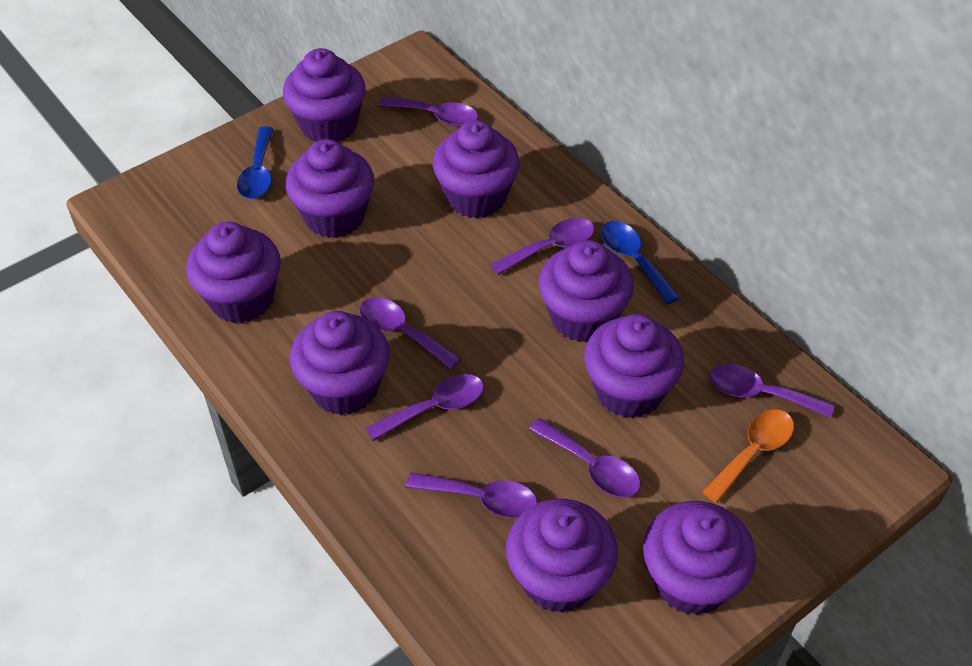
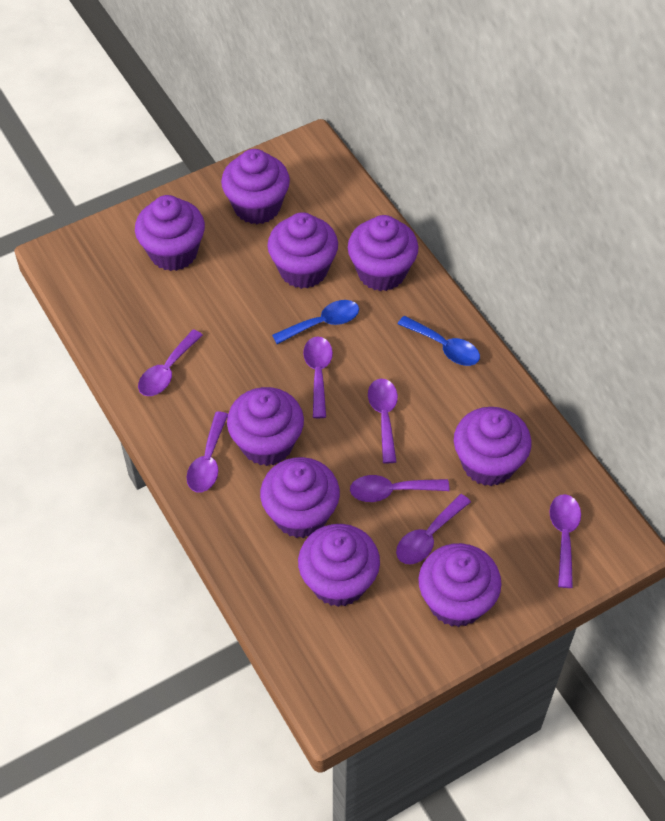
orange spoon: [702,409,794,503] = 1 -> none = 0

